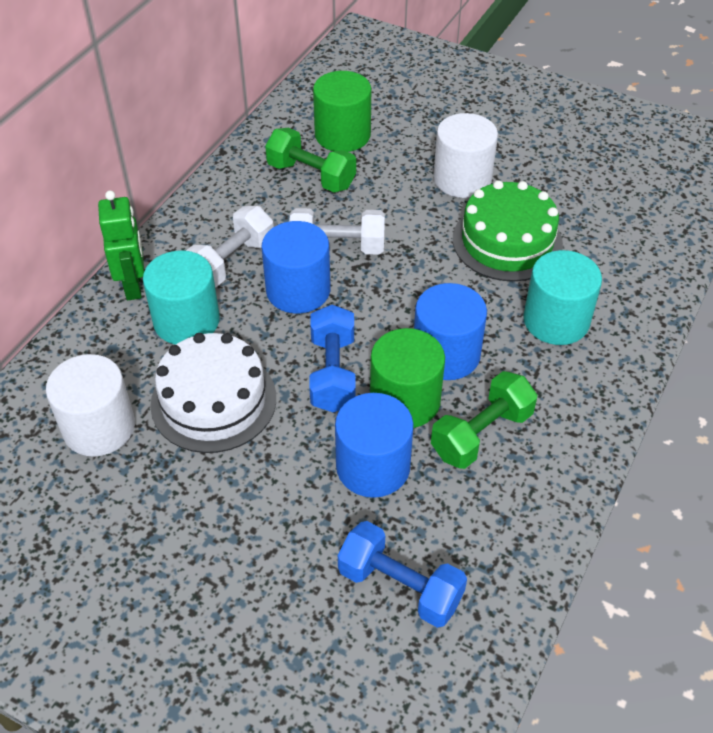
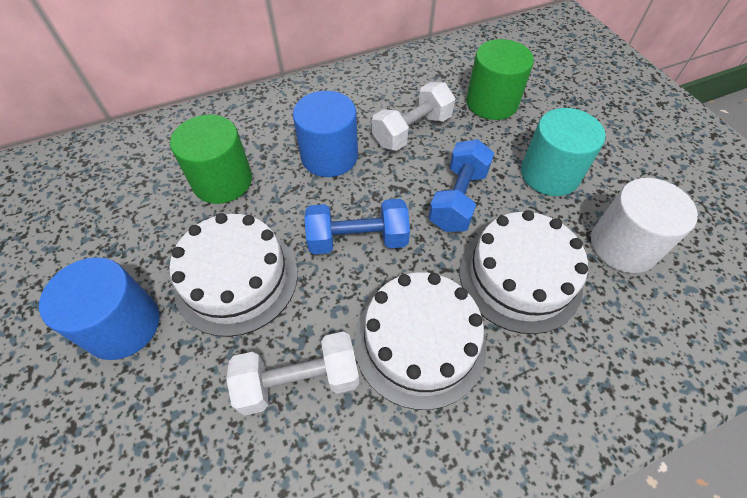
blue cylinder: [261,221,331,314] [335,393,414,498] [414,283,487,380] = 3 -> [39,257,160,360] [293,91,358,177] = 2
green cake: [453,180,563,281] = 1 -> none = 0
green dumbbell: [265,128,356,192] [431,371,537,469] = 2 -> none = 0
green robot: [98,191,144,300] = 1 -> none = 0
turquoise cylinder: [143,250,220,345] [523,250,602,345] = 2 -> [521,108,605,196] = 1
white cake: [150,333,276,453] = 1 -> [169,213,298,337] [354,272,487,410] [459,210,588,334] = 3
white cylinder: [46,354,135,457] [433,113,498,198] = 2 -> [591,178,698,273] = 1

